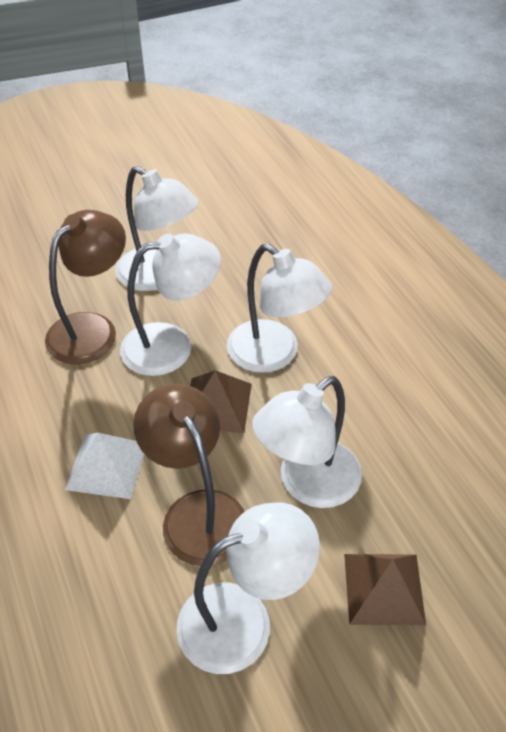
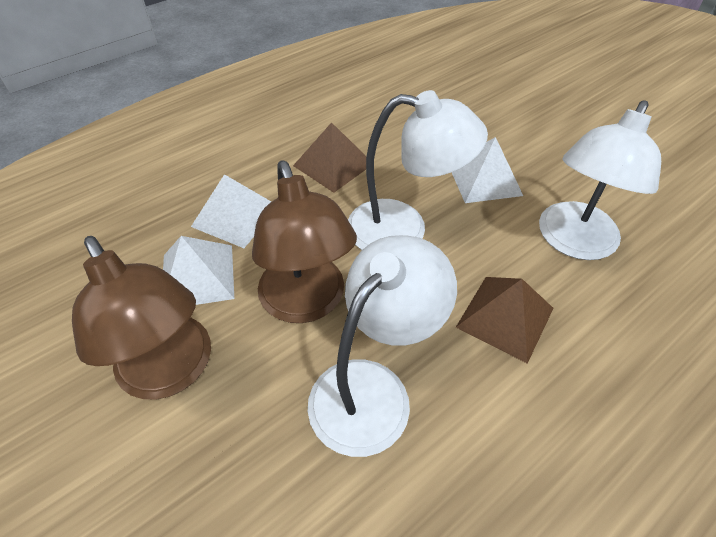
white lamp: [115,166,198,291] [120,233,221,376] [176,502,320,674] [227,244,332,373] [252,376,362,508] = 5 -> [308,235,457,457] [348,90,488,250] [539,100,661,260] = 3
white pyramid: [65,433,144,499] = 1 -> [163,236,234,305] [191,174,271,248] [452,137,523,203] = 3

